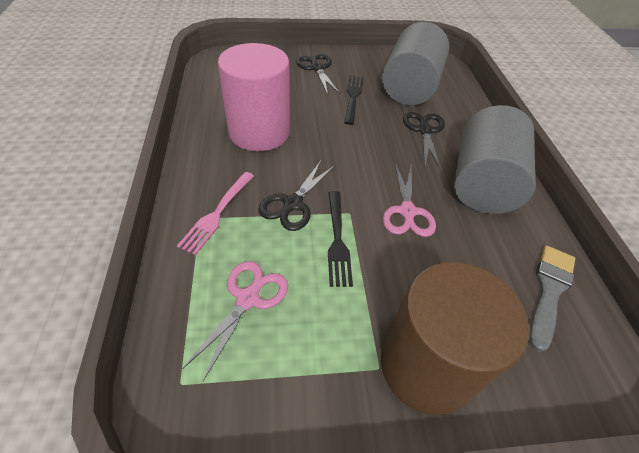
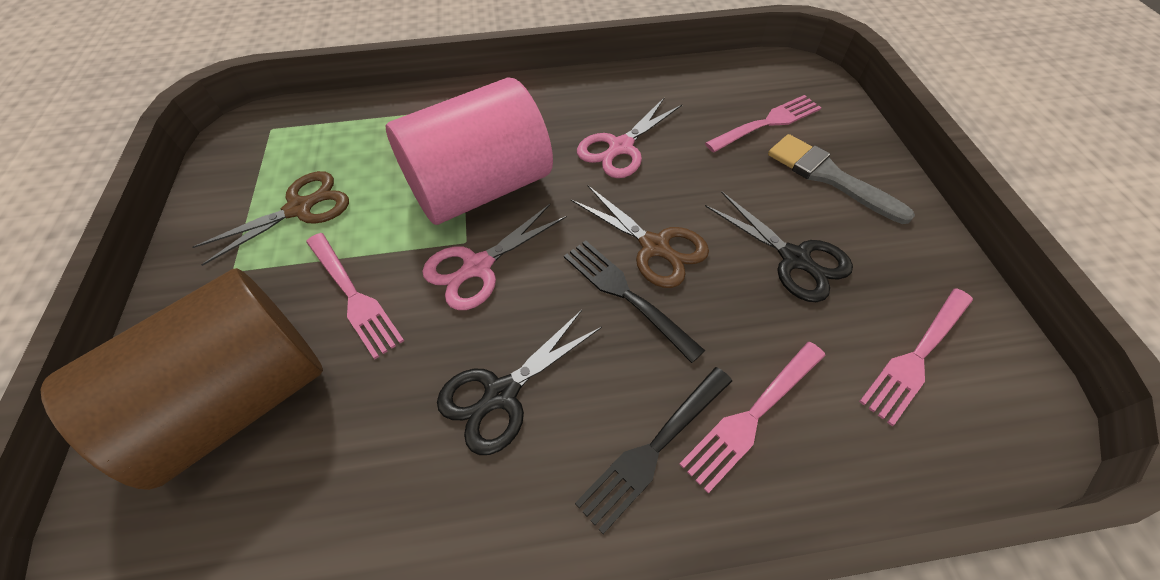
black scissors: [258,161,335,231] [296,54,340,95] [403,112,445,170] = 3 -> [437,310,602,455] [705,191,853,302] = 2
brown scissors: none = 0 -> [192,171,349,266] [571,185,709,288] = 2
grey cylinder: [382,22,449,105] [454,105,536,214] = 2 -> none = 0
pink fork: [177,172,254,255] = 1 -> [306,233,404,359] [679,342,825,493] [705,95,821,152] [859,288,973,426] = 4

